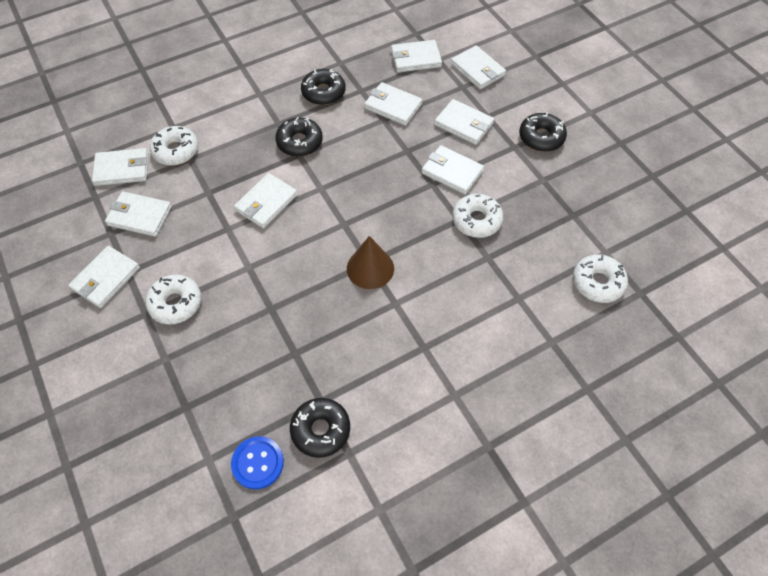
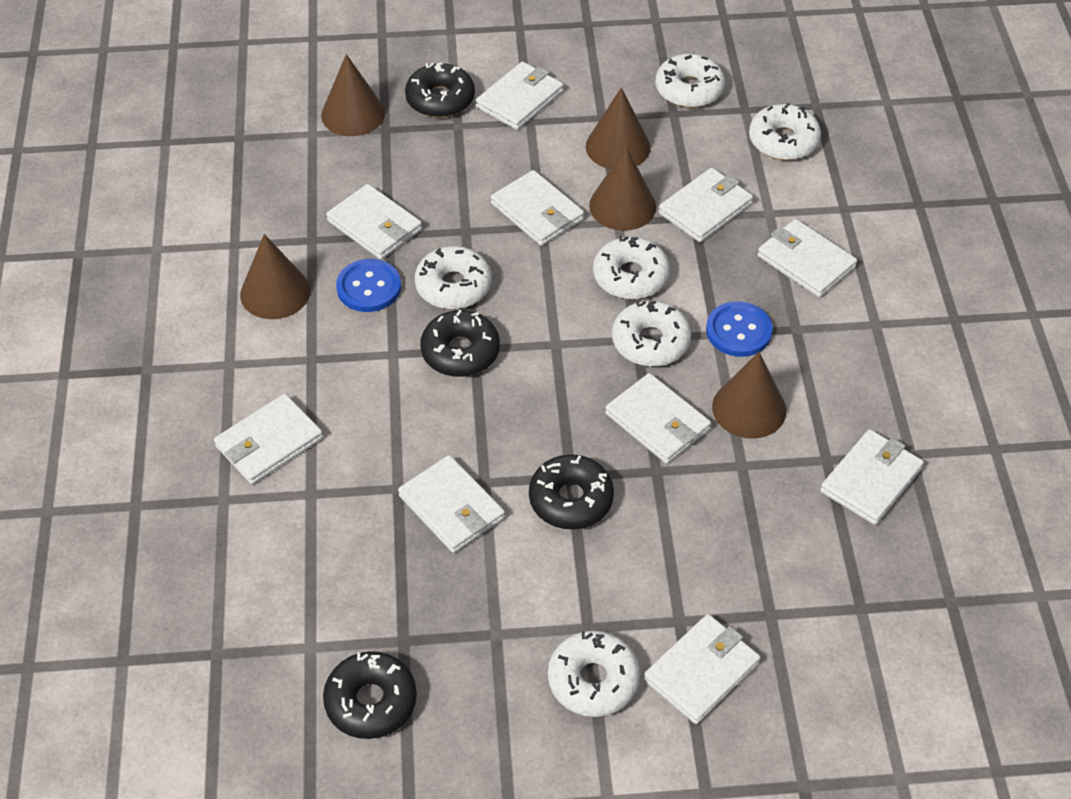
blue button: [231,436,284,489] = 1 -> [336,259,401,312] [706,301,773,357] = 2
brown cone: [347,236,394,289] = 1 -> [240,234,310,319] [321,54,385,136] [586,87,651,169] [589,147,656,231] [712,352,786,439] = 5
white donut: [145,274,201,324] [150,126,198,166] [452,194,503,238] [573,254,628,303] = 4 -> [415,246,492,309] [548,631,640,717] [593,236,670,299] [612,301,691,367] [656,54,725,108] [749,103,821,160] = 6
white wallet: [68,246,140,308] [92,148,148,186] [105,191,172,237] [234,173,298,229] [364,82,422,126] [391,40,442,73] [422,145,484,195] [435,99,494,145] [451,45,506,90] = 9 -> [214,394,323,485] [326,184,422,260] [398,455,505,553] [476,62,563,130] [491,170,584,246] [605,373,711,464] [644,614,761,724] [659,168,753,242] [758,219,857,298] [820,429,924,525] = 10

